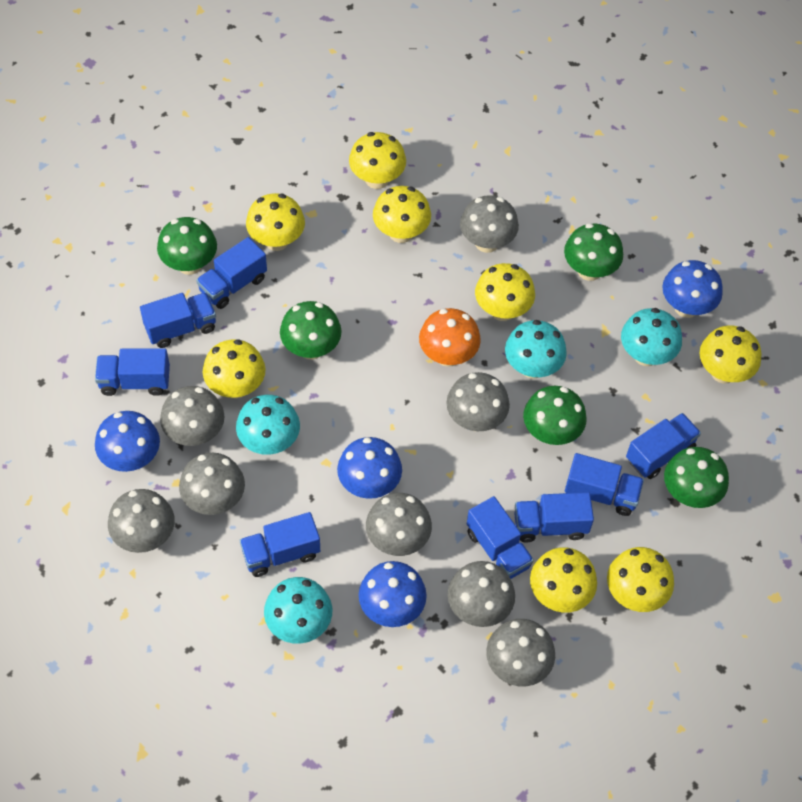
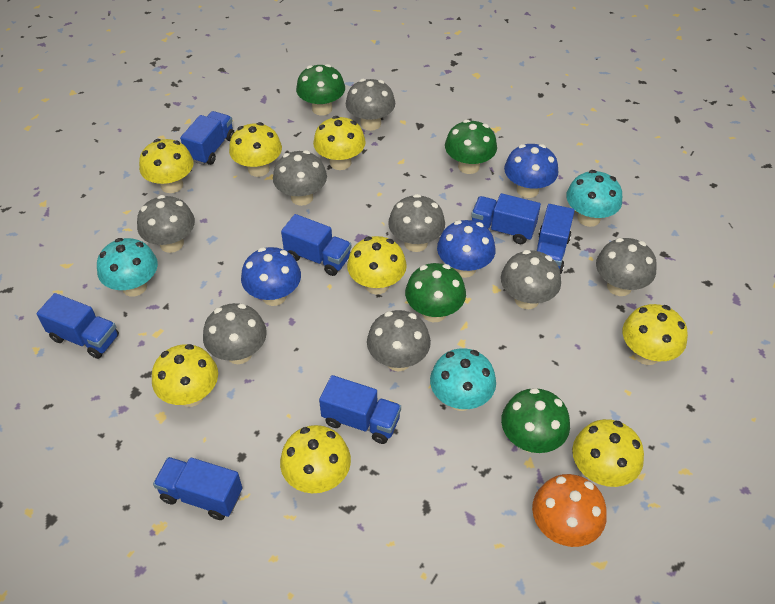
blue mushroom: [95,411,160,472] [337,437,402,499] [359,561,427,627] [662,260,723,318] = 4 -> [241,247,301,306] [437,220,496,278] [504,144,558,198] = 3
blue truck: [95,348,170,396] [140,293,216,348] [196,237,267,309] [240,512,320,577] [467,496,534,579] [514,492,594,543] [565,453,644,516] [626,413,701,479] = 8 -> [36,293,119,359] [153,457,243,520] [180,111,234,165] [281,214,351,276] [319,375,401,444] [471,193,541,244] [537,204,575,274] = 7
green mushroom: [157,217,217,275] [280,301,341,360] [523,386,587,445] [564,223,623,281] [664,447,729,508] = 5 -> [296,64,345,116] [405,263,466,322] [445,120,497,174] [501,388,570,453] = 4
turquoise mushroom: [236,395,300,455] [264,577,333,644] [505,320,567,379] [621,308,682,366] = 4 -> [97,238,158,297] [430,348,496,411] [566,170,622,227] = 3

